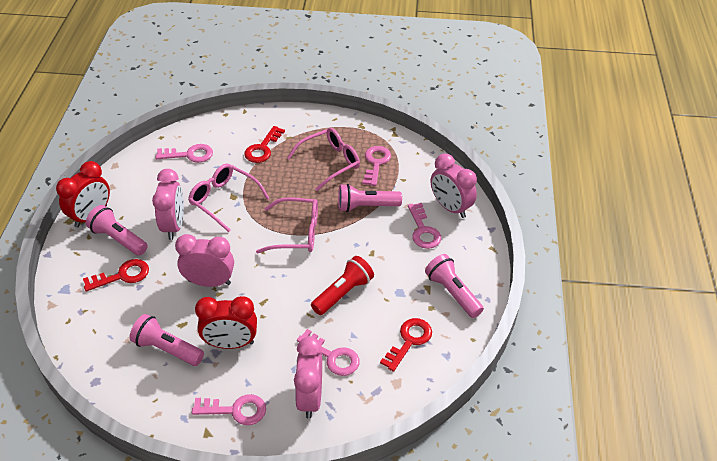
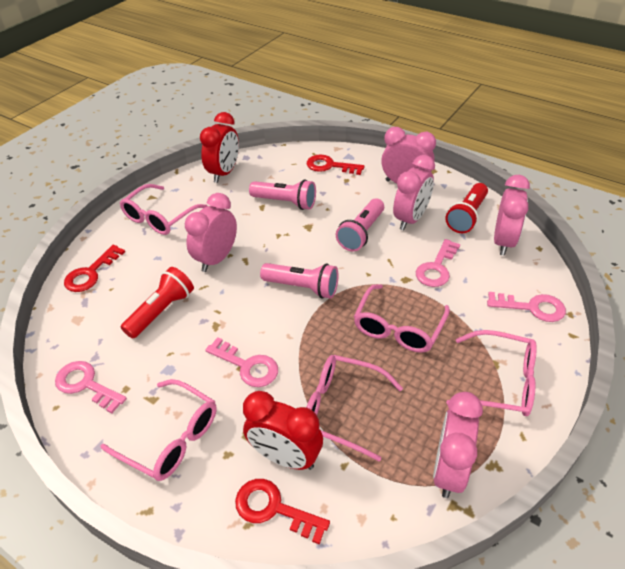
pink clock: [152,169,184,240] [175,234,234,287] [294,337,322,419] [431,153,477,218] = 4 -> [185,193,237,272] [381,127,436,183] [393,155,435,230] [433,392,483,498] [494,175,530,256] = 5
pink flashlight: [86,205,148,256] [129,314,204,366] [338,184,402,212] [425,254,484,318] = 4 -> [249,179,316,210] [260,263,338,299] [336,198,384,251] = 3
pink glasses: [188,164,269,232] [256,197,318,253] [287,128,360,191] = 3 -> [101,379,217,481] [120,184,207,235] [307,355,403,461] [354,284,450,353] [446,330,537,416] = 5
pink key: [156,144,213,163] [192,394,266,425] [297,329,360,376] [363,146,391,186] [408,203,441,249] = 5 -> [55,361,127,414] [205,337,278,387] [416,239,460,287] [487,292,566,322] = 4
red flashlight: [311,256,374,315] = 1 -> [121,267,194,339] [445,183,488,233] = 2

